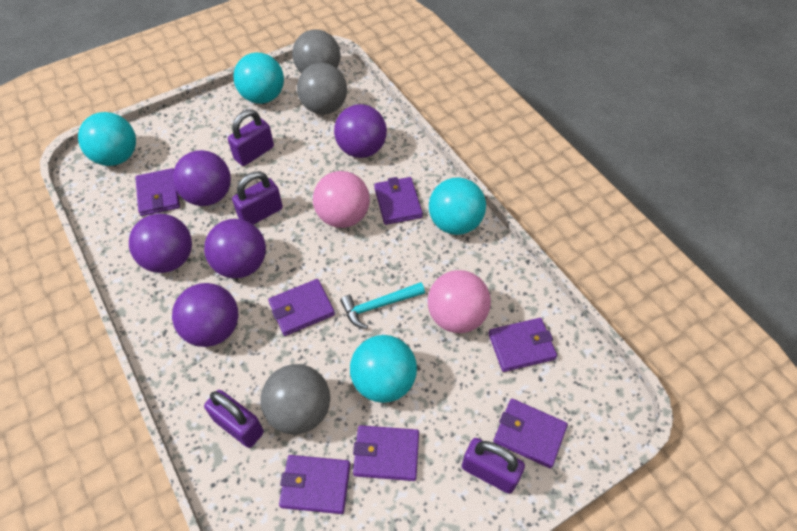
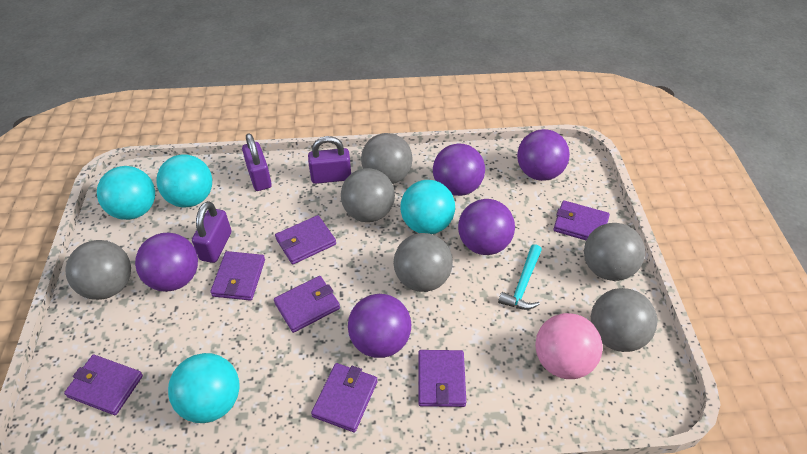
grey ball: [260,364,330,435] [292,29,340,74] [297,63,347,115] = 3 -> [65,240,131,300] [341,168,395,222] [361,133,413,184] [394,233,453,292] [584,223,645,281] [591,288,657,352] = 6
pink ball: [313,171,370,228] [428,270,491,333] = 2 -> [535,313,603,379] = 1
purple padlock: [204,390,264,448] [228,109,274,166] [232,172,283,225] [462,438,525,494] = 4 -> [192,201,231,263] [242,134,272,191] [308,136,351,184] = 3

